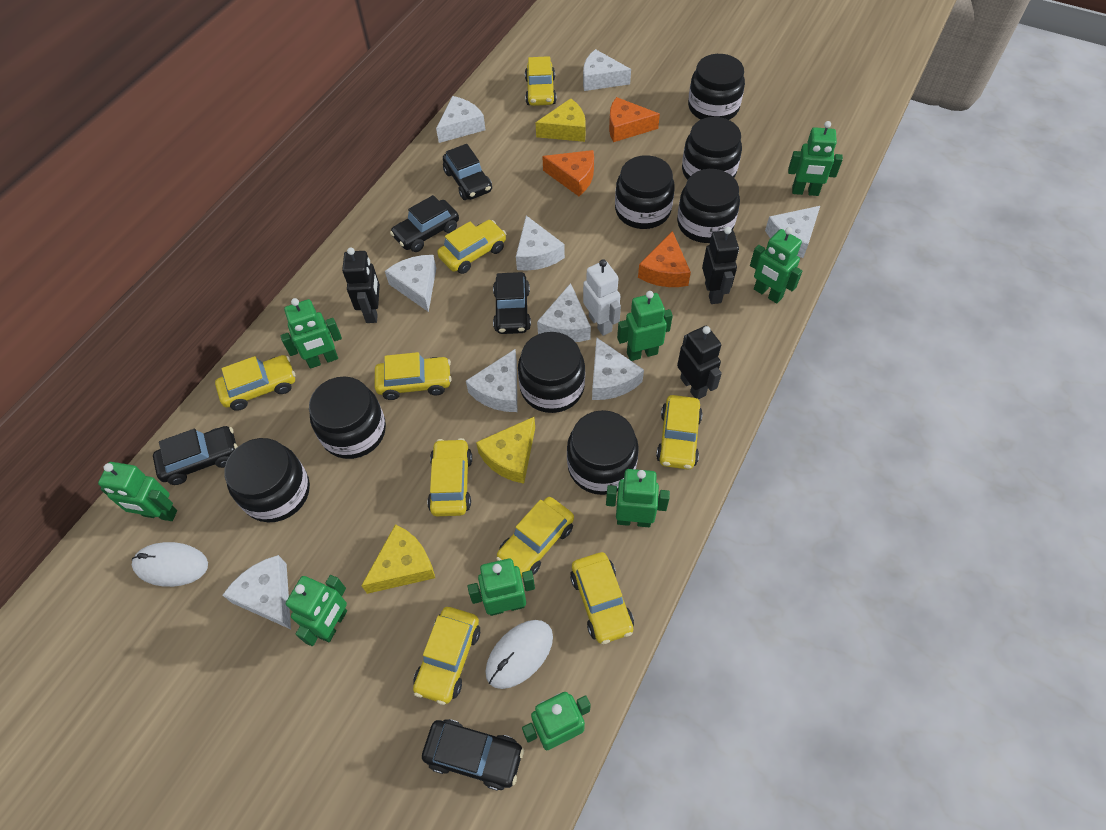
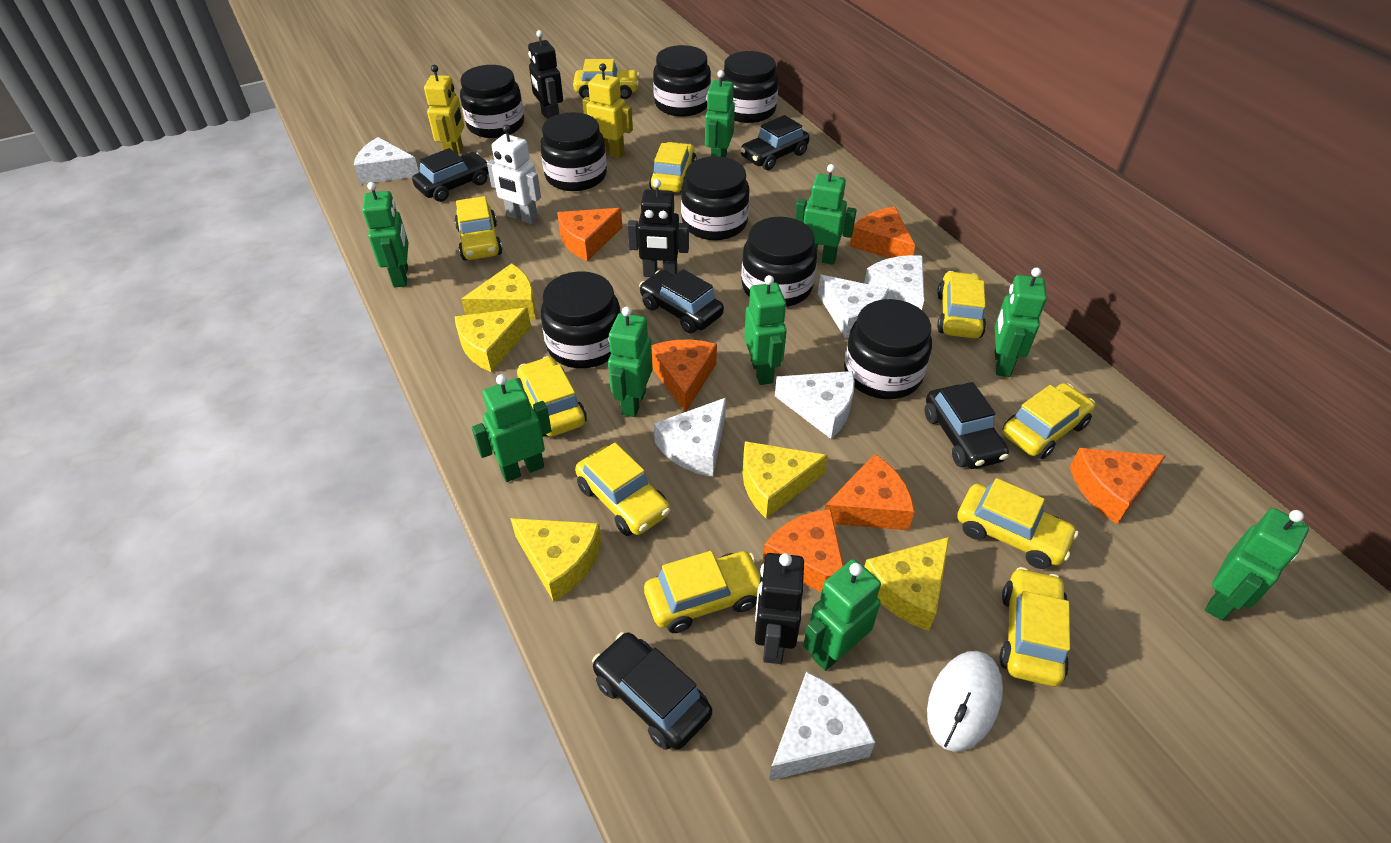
orange cheese: [542,150,594,196] [609,97,660,142] [638,231,691,287] = 3 -> [557,208,622,261] [651,339,717,412] [763,509,844,593] [825,454,915,530] [850,207,915,258] [1070,448,1166,524] = 6
white cheese: [222,555,291,629] [385,255,436,312] [436,96,485,143] [466,349,517,412] [516,216,565,271] [537,283,591,342] [583,49,631,91] [592,337,644,400] [765,206,820,258] = 9 -> [354,137,419,184] [654,398,726,477] [769,671,875,781] [775,371,855,439] [818,275,889,338] [864,255,924,310] = 6
white mouse: [132,542,208,587] [485,620,553,689] = 2 -> [927,651,1003,752] = 1
yellow car: [215,355,295,411] [375,352,452,400] [413,607,480,705] [427,438,472,516] [437,220,506,274] [496,497,574,578] [525,56,556,106] [570,552,634,644] [656,395,703,470] = 9 -> [454,196,503,260] [517,356,587,437] [573,59,640,99] [575,443,670,536] [644,551,760,633] [649,142,697,192] [937,271,986,339] [957,478,1078,569] [1000,567,1070,686] [1002,383,1095,459] = 10
yellow cheese: [361,524,435,594] [476,417,535,484] [535,98,586,142] = 3 -> [455,308,531,372] [461,263,536,319] [510,518,602,602] [742,441,828,519] [864,537,949,631] = 5
yellow robot: none = 0 -> [424,65,464,155] [583,63,633,159] = 2

